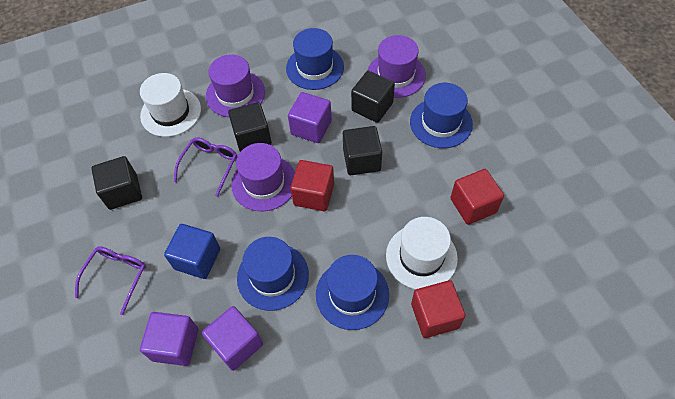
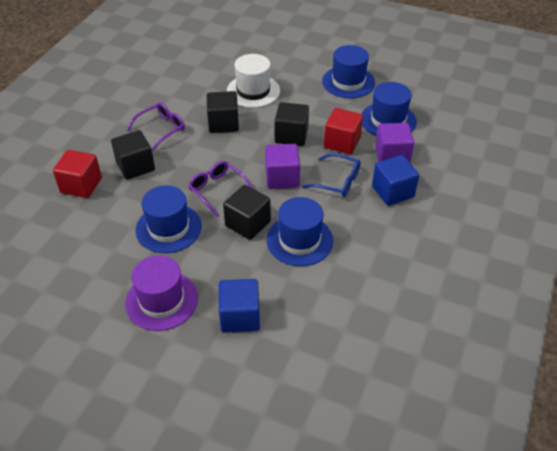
blue cube: [164,224,220,279] = 1 -> [219,279,260,333] [372,155,419,206] = 2
blue glasses: none = 0 -> [302,153,361,197] = 1
purple cube: [140,312,198,366] [202,306,263,371] [288,92,332,143] = 3 -> [265,144,300,189] [375,123,414,162] = 2
purple hat: [206,54,265,117] [231,143,295,211] [367,35,426,98] = 3 -> [125,255,198,331] = 1
red cube: [290,160,334,211] [411,280,466,338] [450,169,504,225] = 3 -> [53,150,102,198] [324,108,363,154] = 2
white hat: [140,73,201,137] [386,217,458,289] = 2 -> [227,54,280,108] = 1

